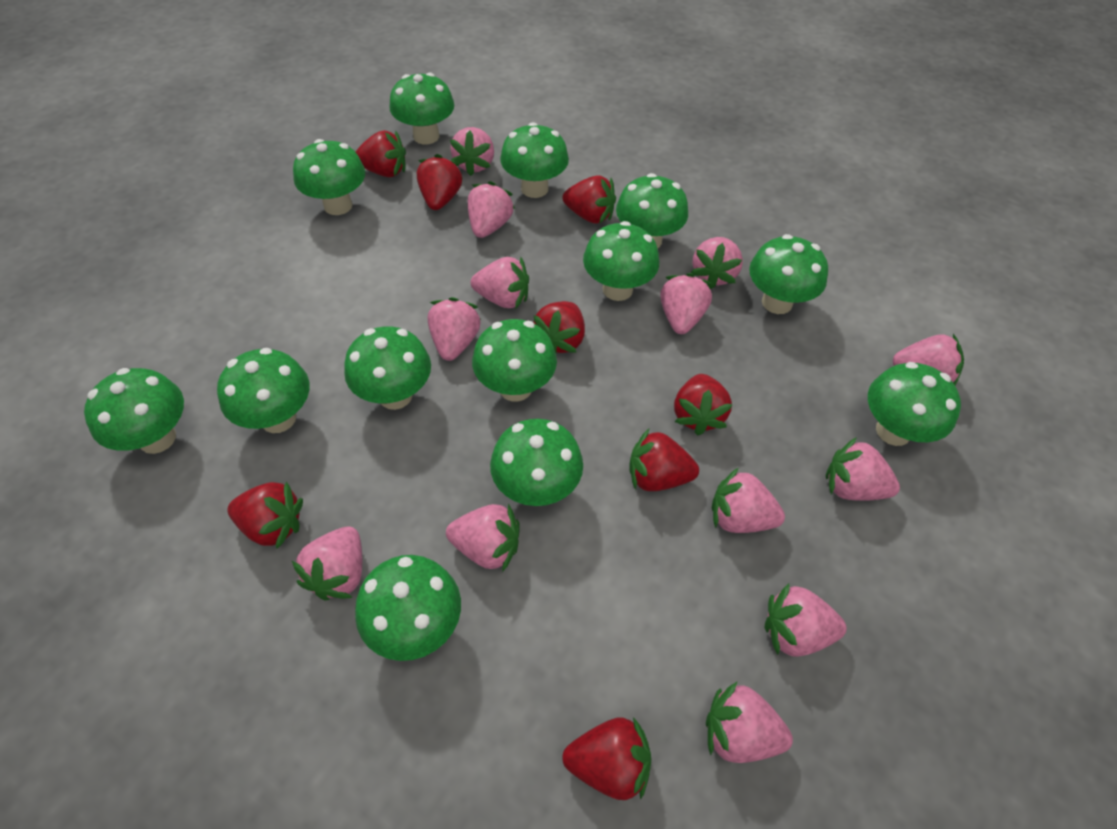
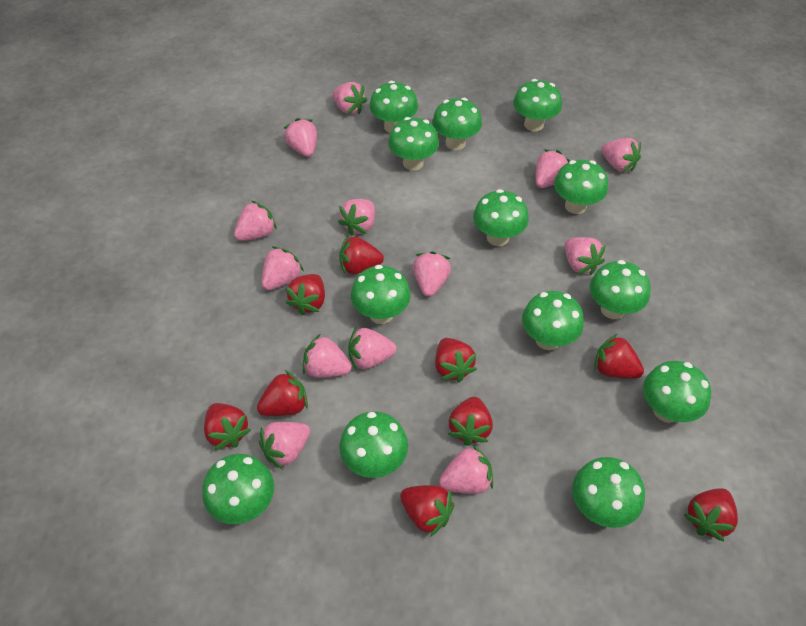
red strawberry: [227,482,303,549] [356,130,406,177] [417,154,463,210] [533,301,585,353] [562,717,651,800] [563,175,616,224] [629,429,699,491] [674,374,733,435] = 8 -> [204,403,251,450] [257,370,308,416] [286,274,325,315] [339,236,384,275] [400,485,454,537] [435,338,477,383] [449,397,493,446] [594,334,644,379] [684,488,738,542] = 9

